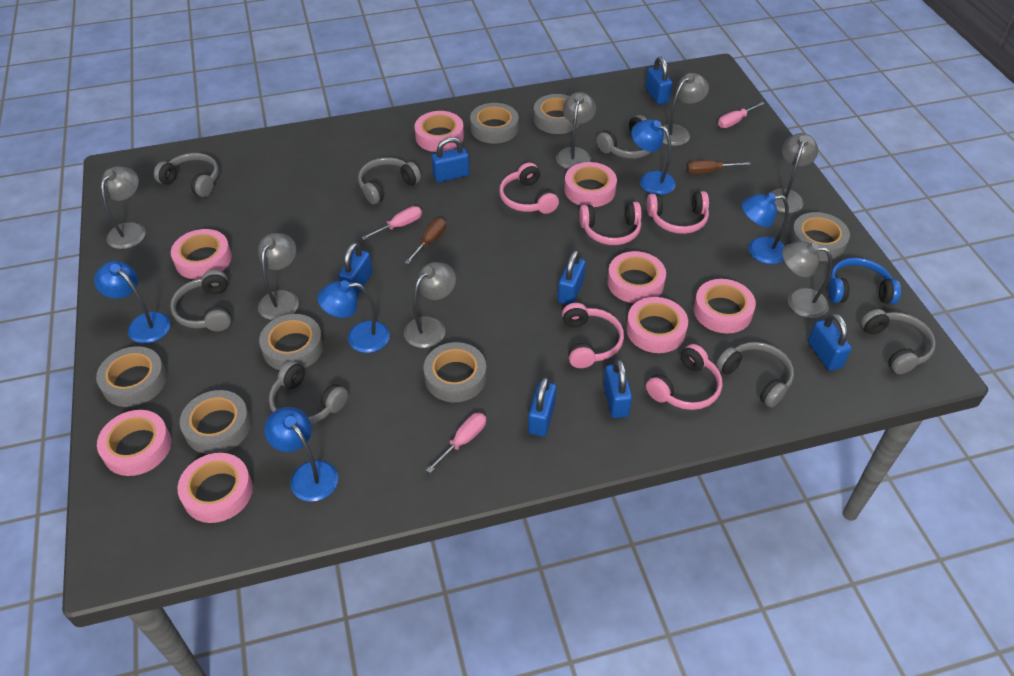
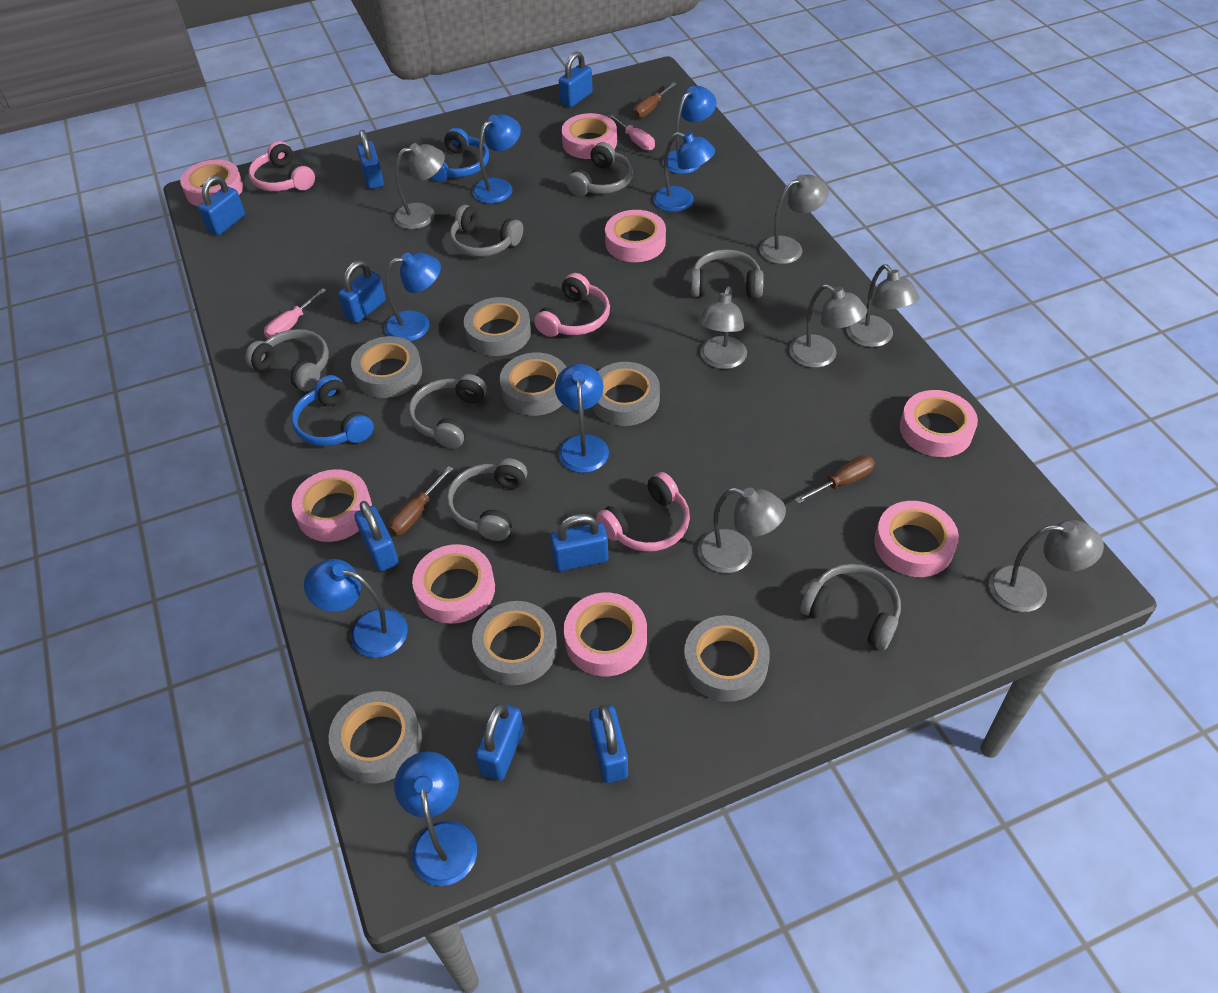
blue headphones: [829,258,901,304] = 1 -> [291,375,374,446] [430,128,489,182] = 2
blue lamp: [94,261,171,343] [264,407,338,502] [317,280,390,353] [631,119,676,195] [742,193,789,264] = 5 -> [304,559,408,658] [384,253,441,342] [394,751,477,886] [472,114,521,203] [555,364,609,473] [653,132,715,212] [662,86,717,174] = 7
blue padlock: [338,242,372,296] [432,137,469,182] [528,377,556,437] [558,250,586,305] [603,359,632,418] [645,57,672,105] [808,313,852,371] = 7 -> [198,175,245,235] [338,260,386,323] [354,501,399,572] [357,130,384,189] [475,703,524,781] [550,514,608,571] [559,51,593,107] [589,705,628,783] = 8
brown screwdriver: [405,218,446,264] [687,160,751,174] = 2 -> [388,466,453,535] [633,82,677,118] [795,455,875,504] = 3
pink headphones: [499,162,559,214] [562,303,624,368] [579,202,642,245] [646,344,722,410] [647,191,709,234] = 5 -> [249,141,315,191] [534,273,610,337] [596,472,690,552] = 3
pink screwdriver: [361,206,422,240] [426,413,486,473] [718,102,765,128] = 3 -> [264,288,327,339] [609,114,655,151] = 2

